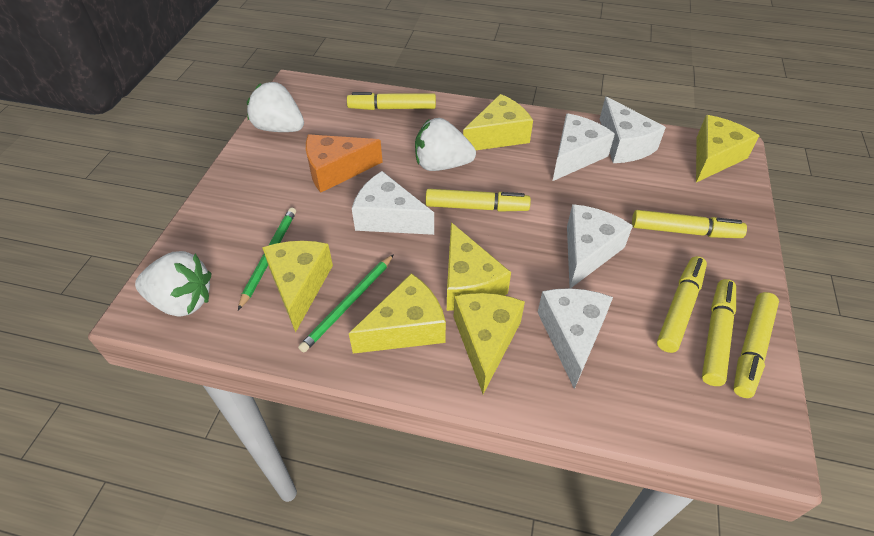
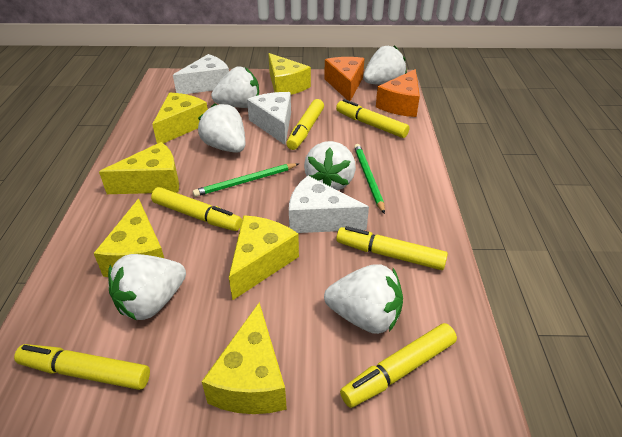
orange cheese: [306,134,383,193] = 1 -> [324,57,365,101] [376,69,420,117] = 2
white cheese: [352,171,434,235] [538,288,613,389] [553,114,615,181] [567,204,633,288] [600,97,666,163] = 5 -> [173,54,229,94] [247,92,291,145] [289,176,369,233] = 3
white strawberry: [135,251,211,316] [247,82,304,132] [415,118,476,171] = 3 -> [108,254,186,320] [198,103,245,153] [211,67,259,108] [304,141,356,190] [324,264,403,334] [363,45,407,85] = 6

